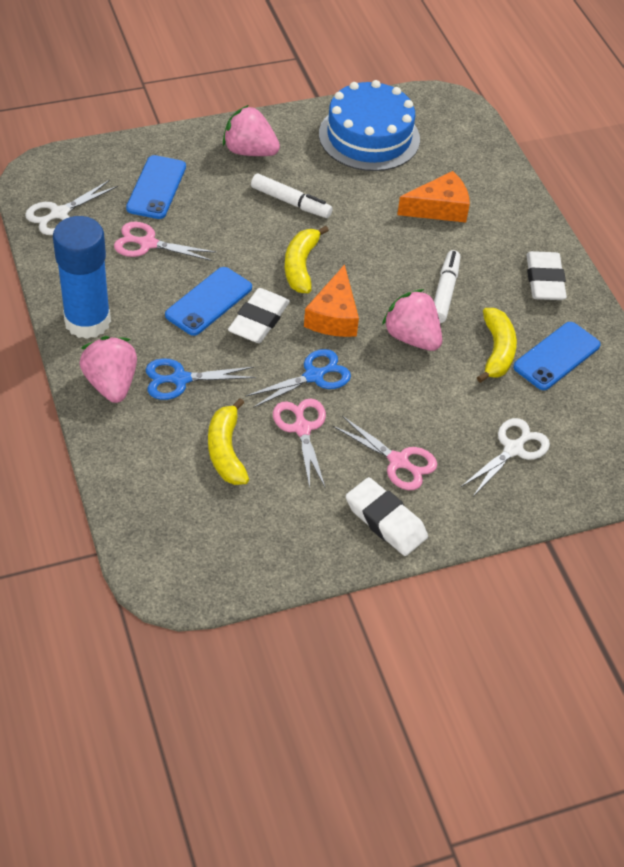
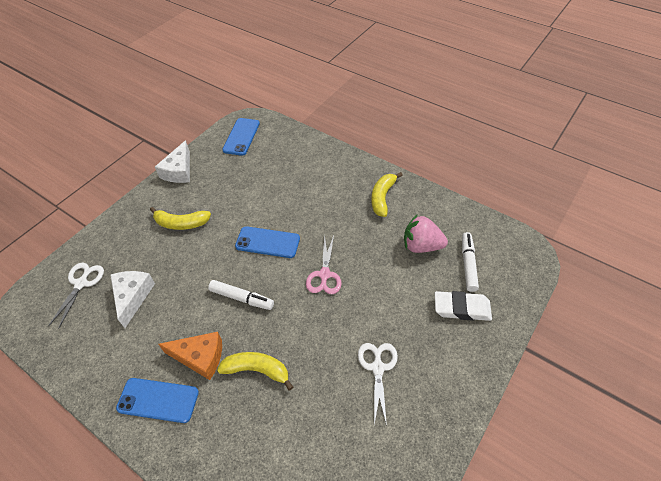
blue cake: [319,80,420,171] = 1 -> none = 0
blue glue stick: [53,216,111,339] = 1 -> none = 0
blue scissors: [146,358,256,400] [246,349,351,408] = 2 -> none = 0
orange cheese: [304,264,359,337] [397,171,470,223] = 2 -> [158,332,222,380] = 1
pink scissors: [114,222,216,261] [273,398,326,489] [333,416,437,490] = 3 -> [306,235,342,294] = 1
pink strawberry: [79,336,137,403] [223,105,280,156] [382,289,442,351] = 3 -> [404,214,448,253] = 1
white cheese: none = 0 -> [110,271,155,328] [155,140,190,183] = 2
white eraser: [228,288,290,343] [346,477,428,556] [527,251,567,300] = 3 -> [435,291,492,321] = 1

